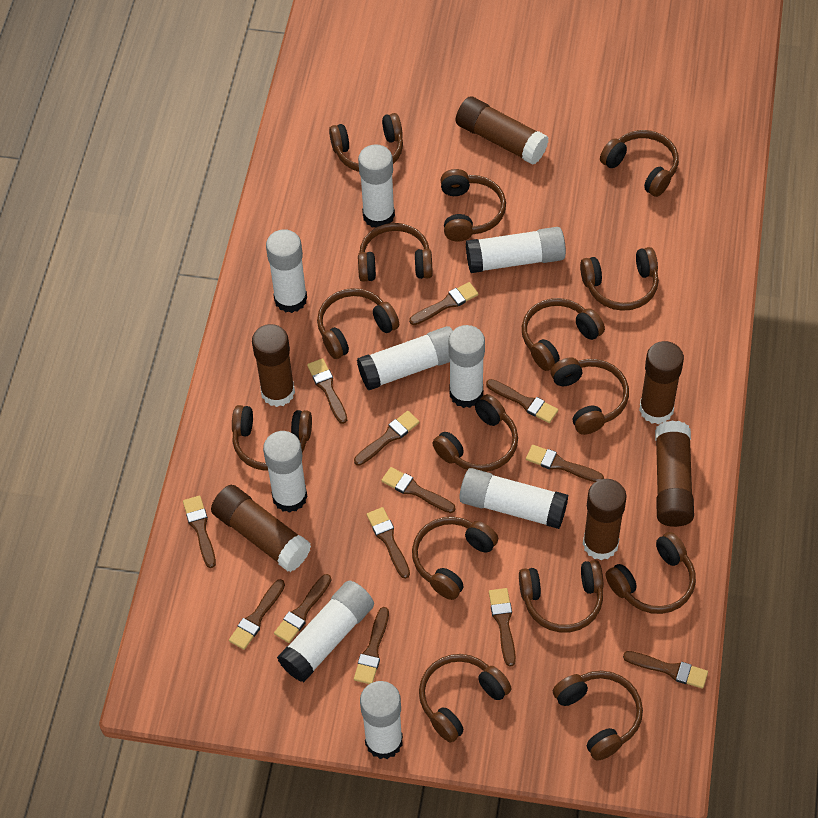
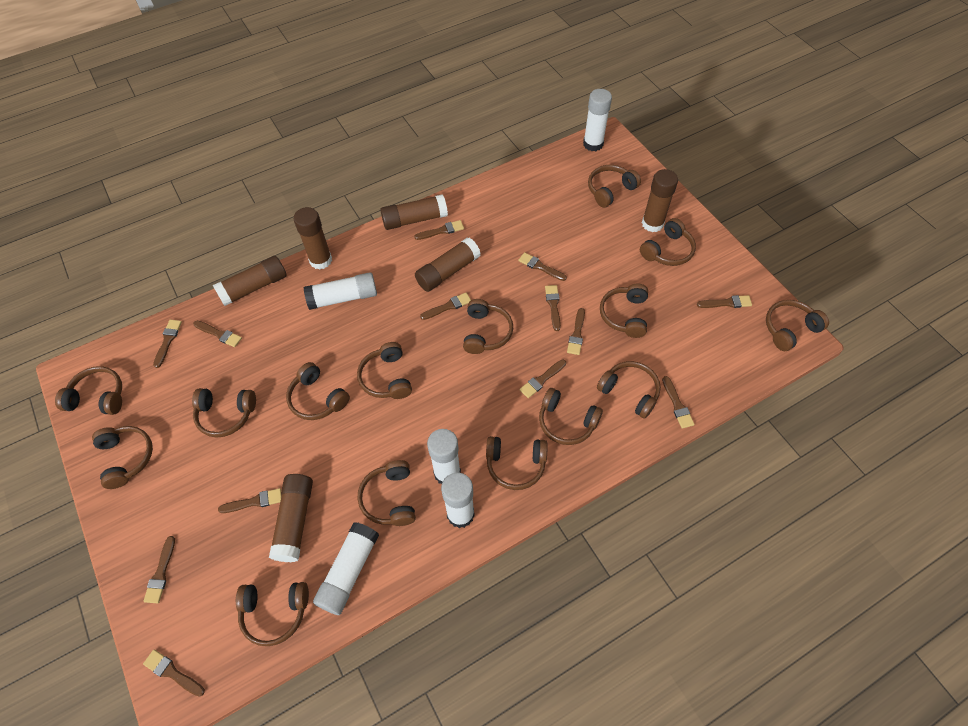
white glue stick: [263,431,307,513] [266,229,307,313] [277,581,374,682] [357,326,453,390] [358,144,395,227] [360,681,403,759] [448,325,485,408] [459,468,568,529] [466,227,566,273] = 9 -> [304,272,377,310] [313,522,379,615] [427,429,461,484] [441,473,475,528] [583,89,612,151] = 5

